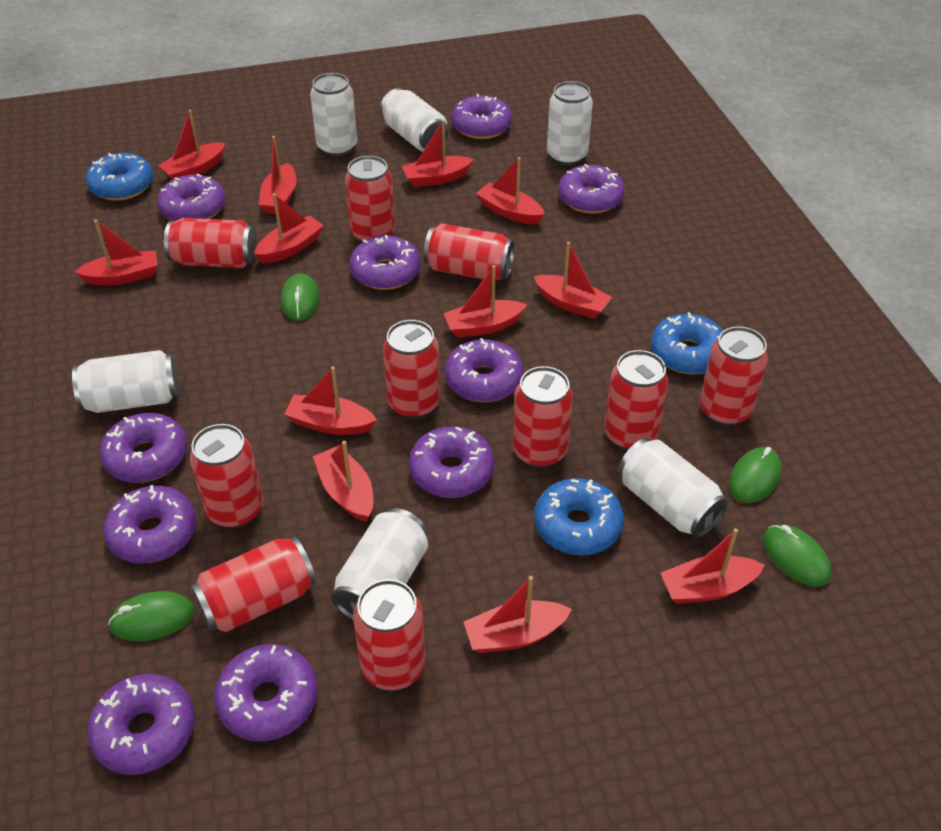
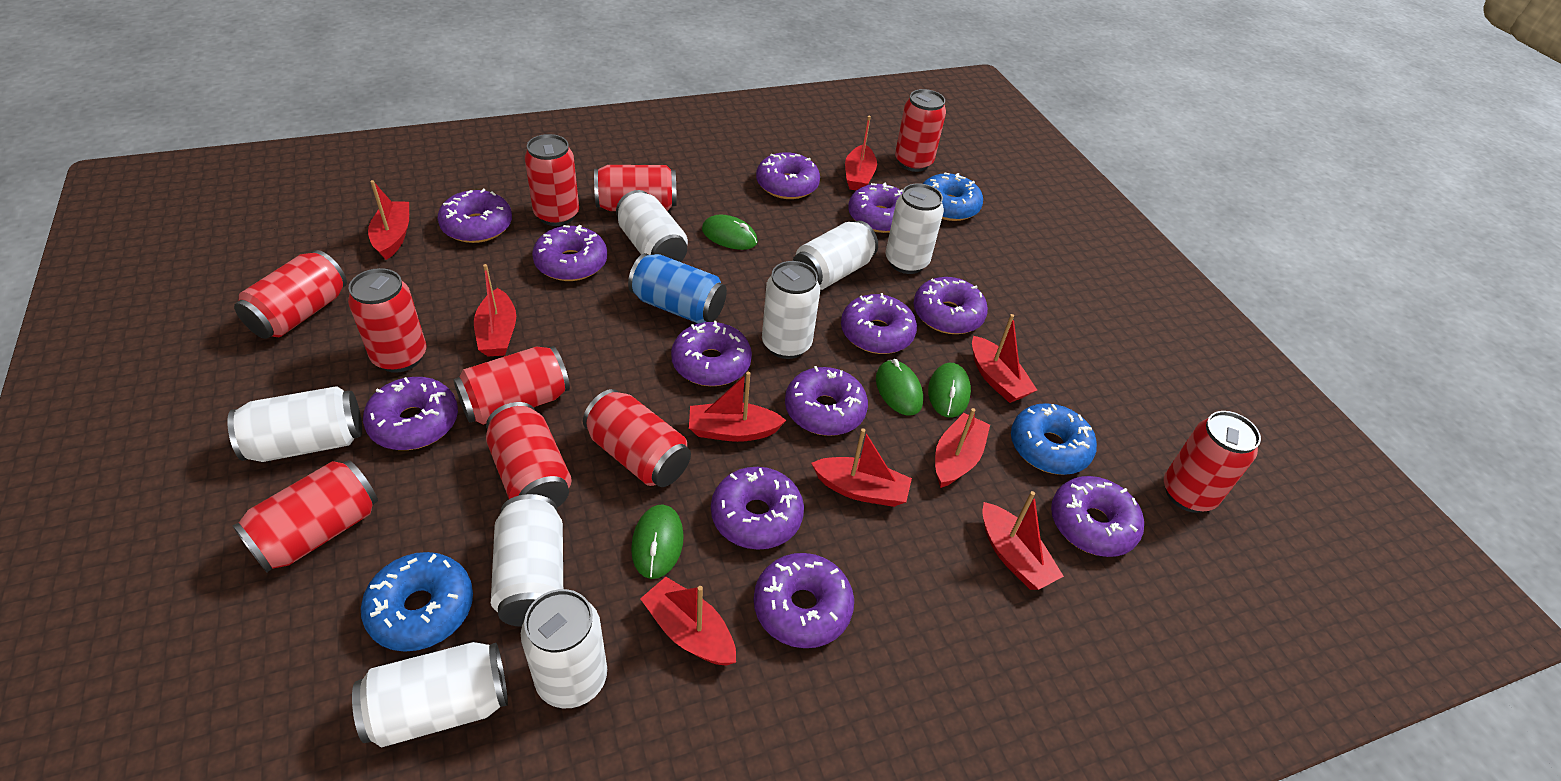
blue can: none = 0 -> [628,253,727,324] = 1
purple donut: [87,674,195,775] [100,413,187,483] [104,485,196,563] [157,174,226,221] [214,644,318,741] [350,235,421,290] [409,426,494,498] [445,338,524,402] [451,94,512,139] [558,164,625,214] = 10 -> [363,377,458,450] [438,189,512,243] [532,225,607,281] [671,321,752,386] [711,467,804,550] [754,553,854,648] [756,152,820,199] [785,366,868,436] [841,293,917,354] [848,182,903,233] [913,277,988,334] [1051,476,1144,557] = 12
red boat: [74,219,158,286] [158,110,225,180] [254,193,324,264] [259,136,297,214] [284,366,377,435] [313,441,374,522] [402,120,474,187] [443,265,527,338] [464,576,572,653] [476,157,545,224] [534,242,612,319] [661,528,764,604] = 12 -> [368,180,409,260] [474,264,516,356] [640,577,736,666] [689,372,786,442] [811,428,912,507] [845,116,877,190] [935,408,990,488] [972,314,1037,403] [982,491,1064,590] = 9
white can: [72,350,179,413] [310,73,357,157] [331,508,428,620] [380,88,449,152] [547,81,593,166] [619,438,729,538] = 6 -> [227,386,362,462] [352,642,508,747] [491,494,563,627] [521,589,607,708] [616,190,688,262] [762,261,820,359] [793,220,878,290] [886,183,944,274] = 8

